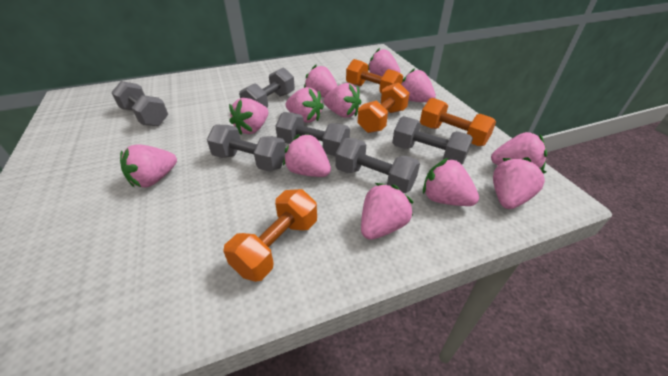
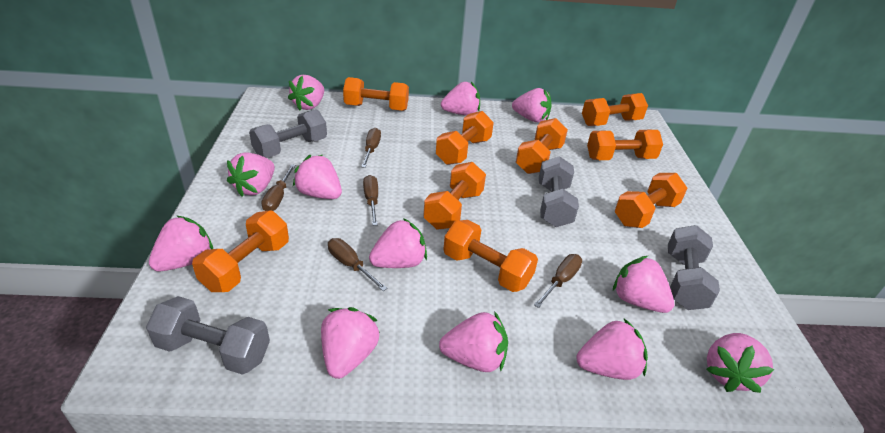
brown screwdriver: none = 0 -> [261,164,295,211] [328,238,388,291] [361,128,381,168] [363,175,378,226] [534,254,582,308] = 5
grey dumbbell: [111,81,169,126] [207,125,286,171] [239,68,295,108] [275,112,350,156] [336,138,420,193] [392,116,473,165] = 6 -> [146,296,270,375] [249,109,327,158] [539,156,579,227] [668,225,720,310] = 4
orange dumbbell: [223,189,317,282] [346,59,403,93] [358,83,410,133] [420,98,496,146] = 4 -> [192,210,289,292] [343,77,409,111] [423,162,486,229] [436,111,494,165] [443,220,538,292] [516,118,568,174] [582,93,648,126] [587,130,663,160] [615,173,687,228] = 9

